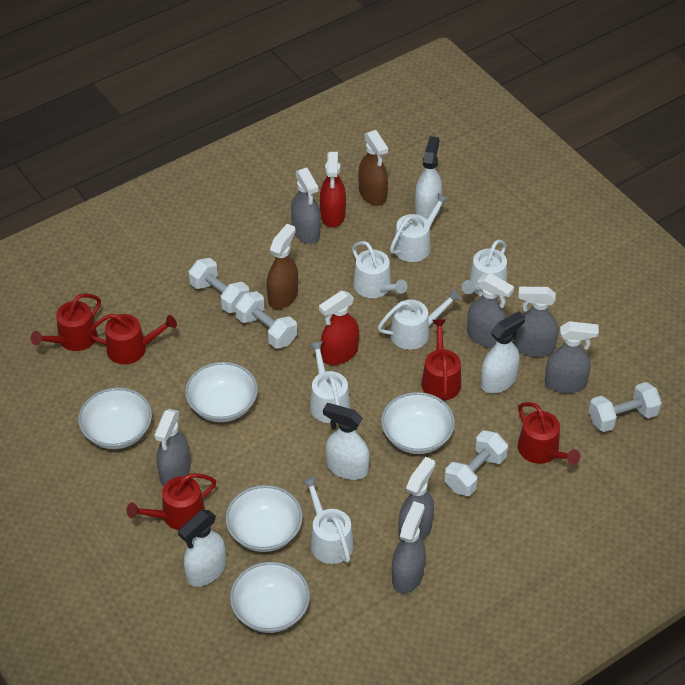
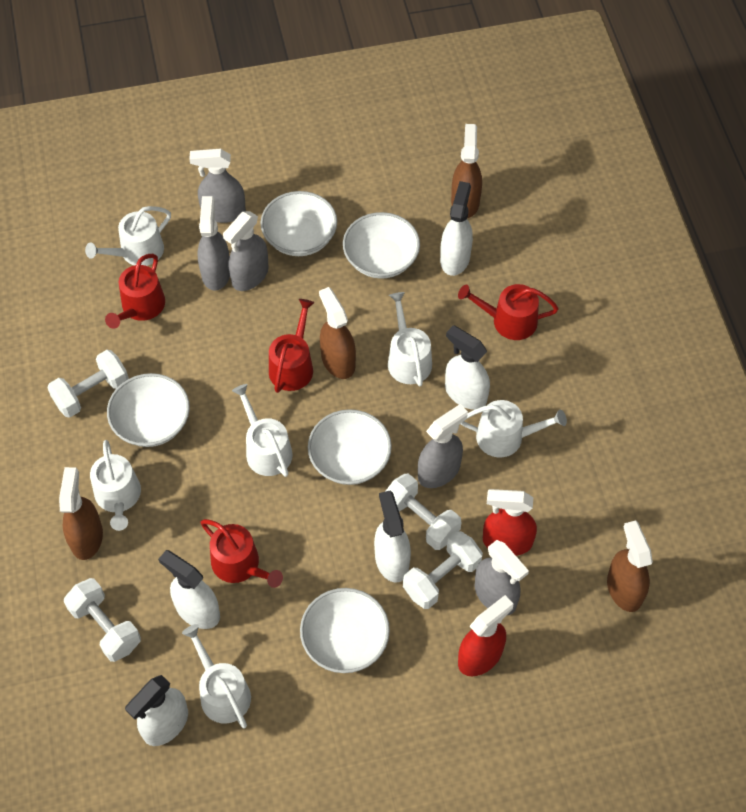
brown spray bottle: [267,224,298,309] [358,130,388,206] = 2 -> [59,467,103,560] [319,287,356,379] [451,124,482,218] [607,520,653,612] = 4
grey spray bottle: [154,409,191,486] [291,168,320,244] [392,501,426,594] [398,457,435,541] [467,273,514,348] [514,287,558,357] [545,321,599,393] = 7 -> [189,149,246,223] [198,196,230,291] [223,211,269,291] [418,404,468,488] [475,540,529,616] = 5
red watering can: [31,293,101,351] [88,314,177,364] [127,473,216,530] [421,319,461,401] [518,402,580,465] = 5 -> [105,254,165,329] [200,519,283,588] [269,299,315,393] [458,284,559,340] = 4
white spray bottle: [178,510,226,587] [323,403,369,480] [415,136,442,219] [481,311,525,393] = 4 -> [125,675,188,746] [158,550,220,629] [374,490,411,583] [440,181,473,276] [445,325,490,410] = 5

